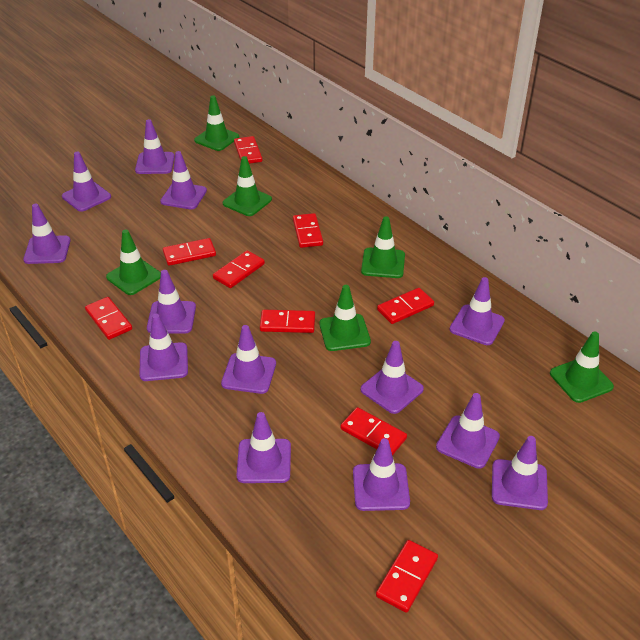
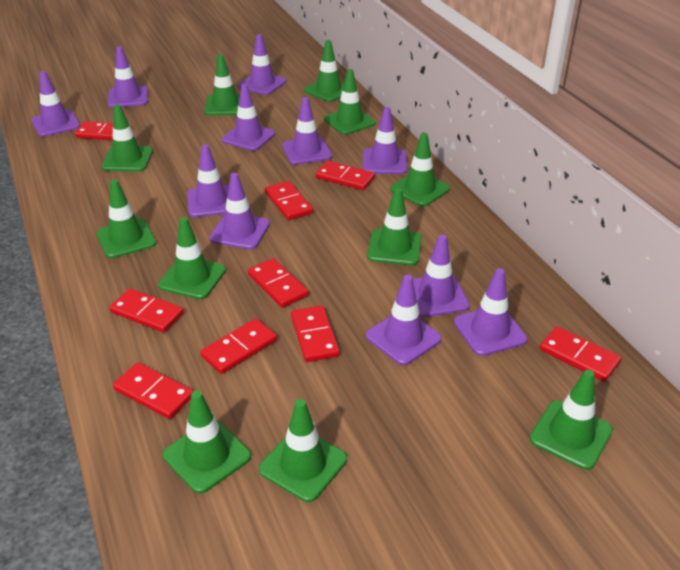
green traffic cone: [106,229,161,295] [194,96,239,151] [223,156,272,216] [319,285,371,351] [361,216,405,278] [550,331,614,403] = 6 -> [96,180,156,258] [101,104,153,172] [158,217,226,299] [163,390,251,493] [204,54,240,116] [259,399,347,502] [304,40,344,102] [324,69,376,135] [367,188,422,265] [390,133,450,207] [530,370,613,470] = 11
purple traffic cone: [23,204,71,264] [62,152,111,212] [135,119,175,174] [139,314,188,381] [147,270,196,334] [160,151,207,209] [221,325,276,394] [237,412,291,483] [353,438,410,511] [360,341,424,414] [436,393,500,469] [449,277,505,345] [492,436,548,510] = 13 -> [31,71,80,137] [108,47,148,108] [187,144,229,217] [209,173,270,250] [222,84,275,151] [238,34,286,95] [282,97,332,165] [363,107,407,174] [366,275,442,365] [413,234,470,317] [454,268,527,356] = 11

